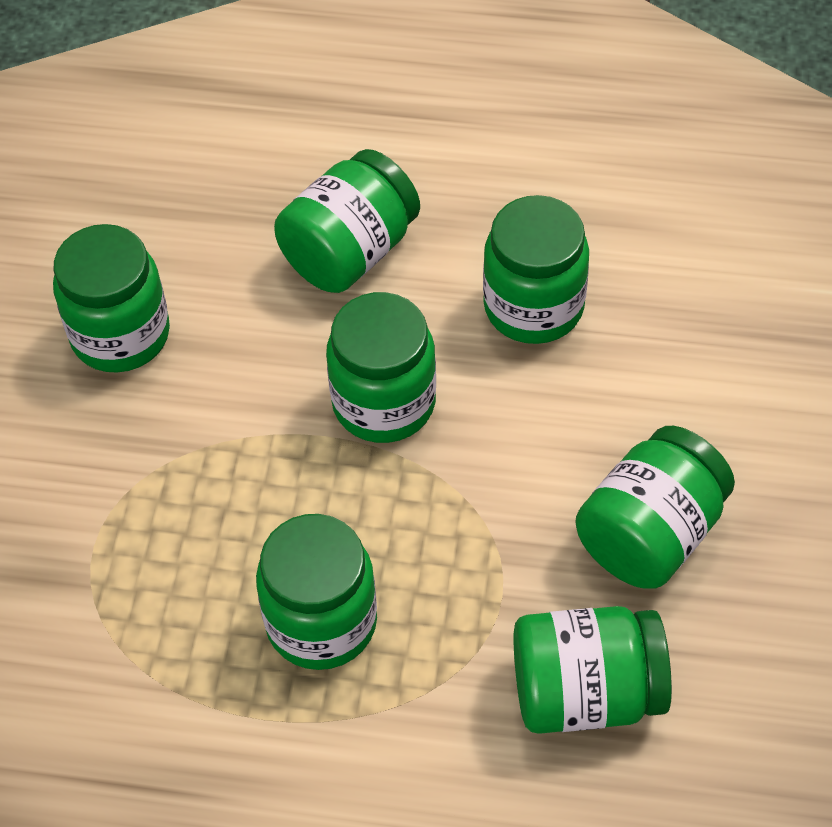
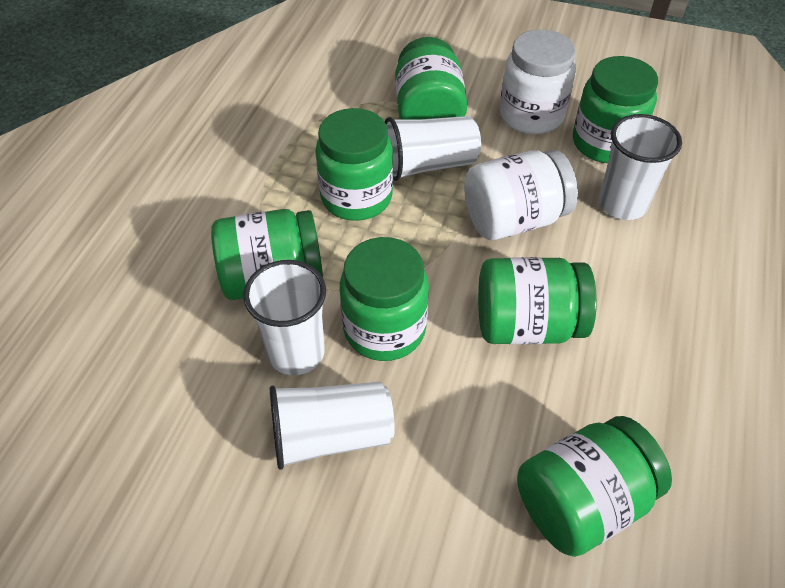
white cup: none = 0 -> [243,260,326,375] [270,382,395,470] [385,116,481,181] [599,114,682,220] = 4
white jar: none = 0 -> [464,150,578,240] [500,29,576,134] = 2

